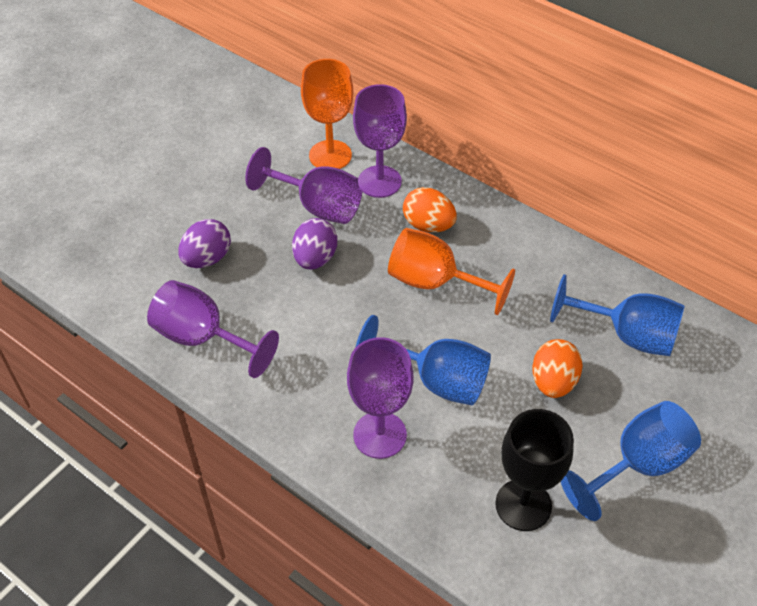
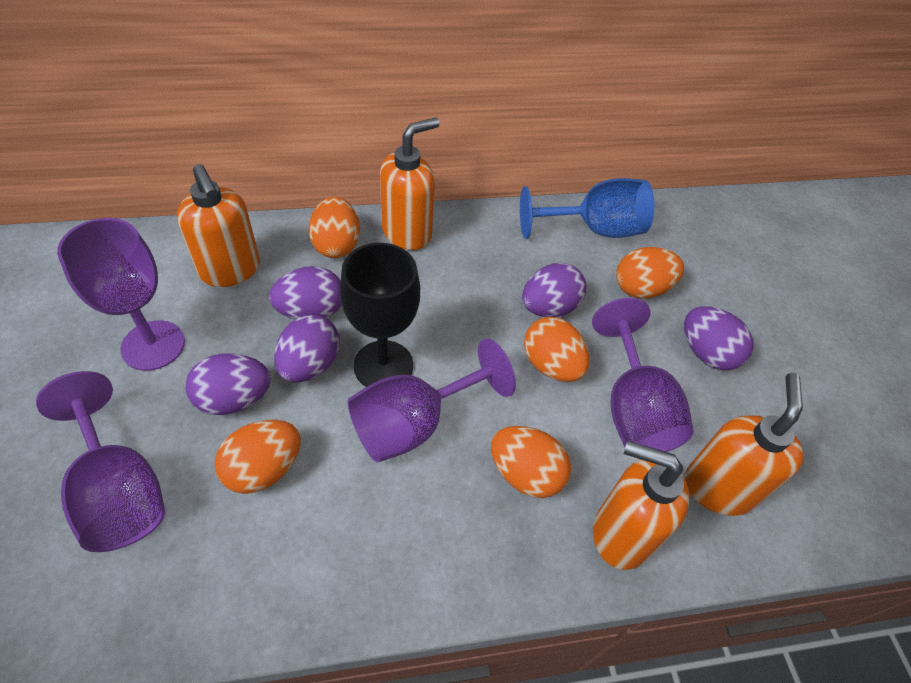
blue goblet: [355,315,491,405] [550,274,685,356] [561,401,701,521] = 3 -> [520,178,654,239] = 1
orange egg: [403,187,457,232] [532,339,583,398] = 2 -> [215,420,300,494] [309,196,360,258] [491,426,571,498] [524,317,590,382] [616,247,684,299] = 5
orange goblet: [301,59,353,169] [388,228,515,315] = 2 -> none = 0
orange soap dispenser: none = 0 -> [177,164,260,287] [380,117,440,250] [593,440,689,570] [685,373,804,516] = 4
purple egg: [178,219,231,268] [292,218,337,269] = 2 -> [185,354,271,415] [269,266,342,319] [274,314,340,382] [522,263,586,317] [684,306,753,370] = 5

